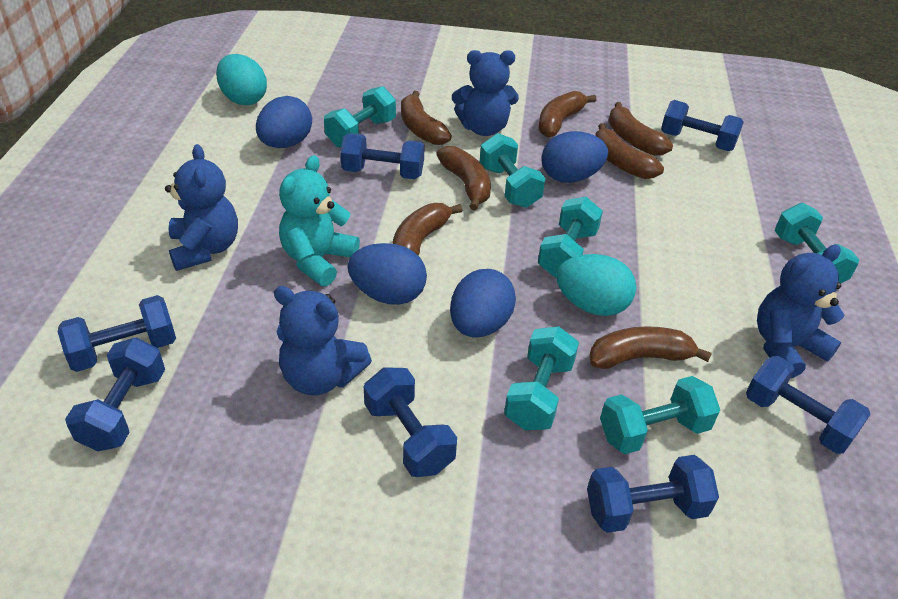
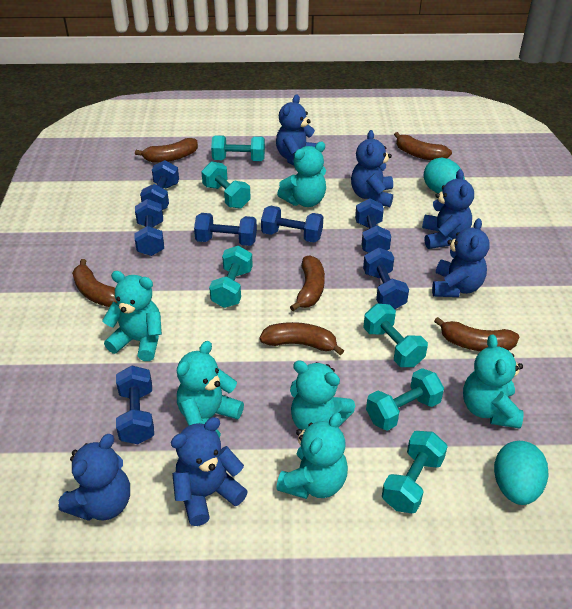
blue egg: [256,96,312,148] [348,243,427,305] [450,269,516,337] [541,131,608,183] = 4 -> none = 0
blue teddy bear: [165,144,238,271] [274,286,372,395] [452,50,519,136] [757,245,844,378] = 4 -> [59,434,130,521] [171,417,248,526] [276,94,317,165] [351,130,393,207] [422,169,474,249] [432,218,490,297] = 6
brown banana: [392,203,462,255] [401,91,452,145] [436,146,491,210] [538,91,596,138] [589,326,712,369] [595,123,664,179] [608,102,673,156] = 7 -> [72,259,117,307] [135,138,198,163] [260,322,344,355] [290,255,325,311] [394,132,452,160] [434,317,519,351] = 6
turquoise teddy bear: [279,155,360,286] = 1 -> [102,271,162,361] [177,341,244,438] [276,412,348,499] [277,142,326,207] [290,360,355,431] [463,334,523,428] = 6

